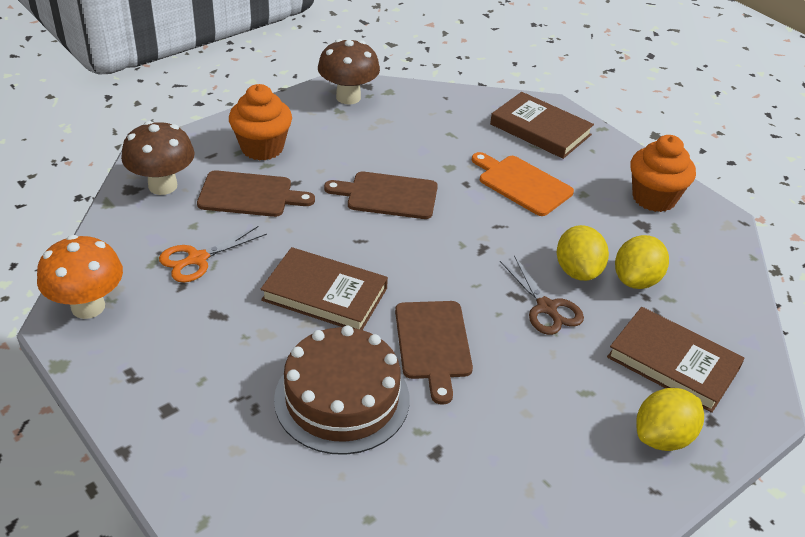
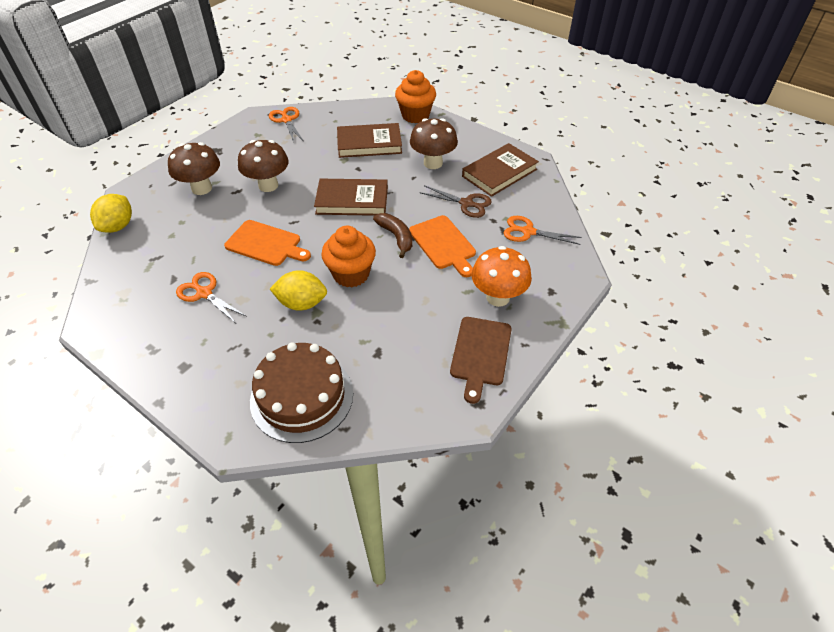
brown banana: none = 0 -> [373,213,412,258] = 1
brown cutting board: [197,170,315,217] [324,172,438,219] [395,301,473,405] = 3 -> [450,317,512,404] = 1
brown mushroom: [121,121,195,195] [318,39,380,104] = 2 -> [168,142,220,195] [238,140,289,192] [410,118,458,169] = 3
orange cutting board: [472,152,574,216] = 1 -> [224,220,311,266] [409,215,476,277] = 2
orange scissors: [159,226,267,282] = 1 -> [176,272,247,323] [269,107,303,142] [504,216,582,245] = 3
yellow lemon: [557,225,609,281] [615,235,669,289] [636,388,704,451] = 3 -> [90,194,132,233] [270,270,327,311] = 2

